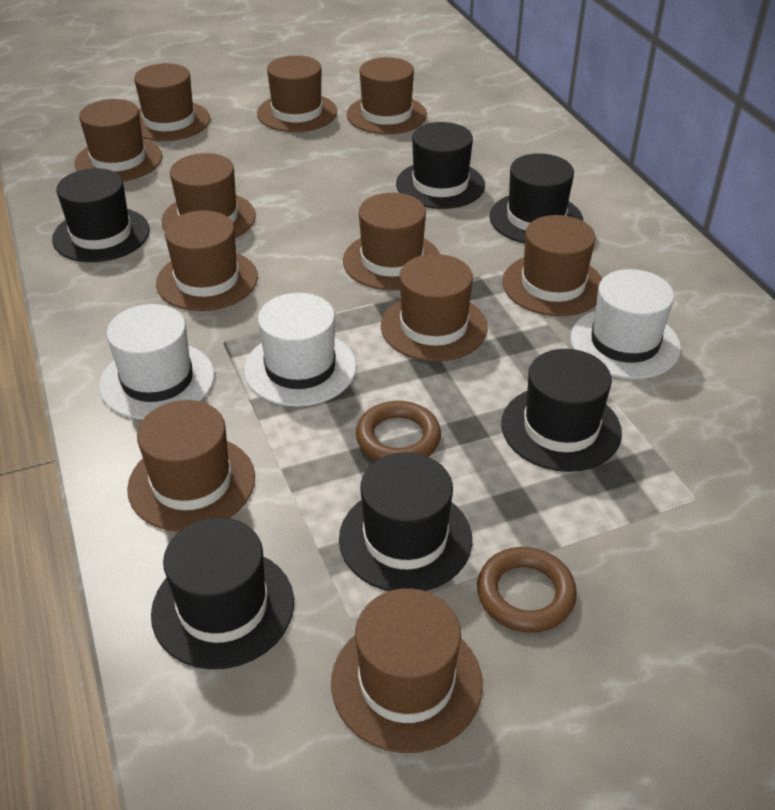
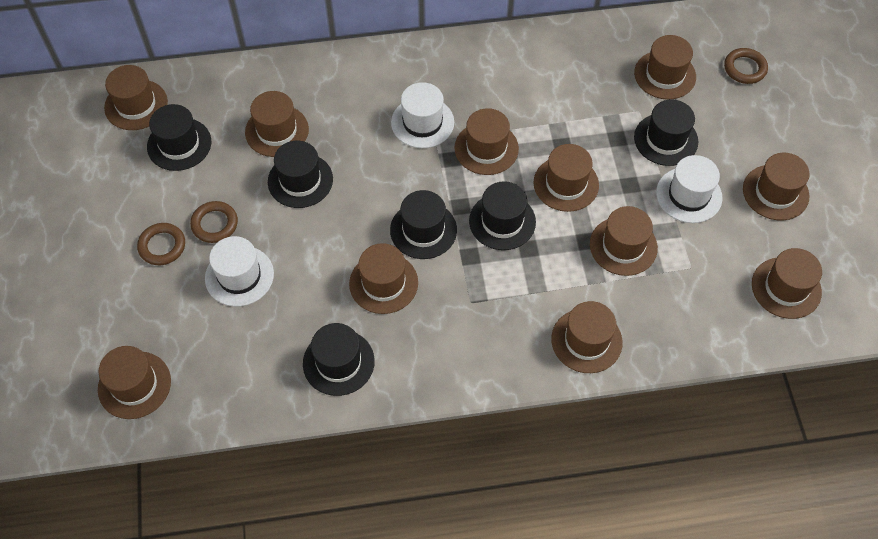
brown ring: [356,401,441,461] [477,547,577,633] = 2 -> [137,223,185,265] [190,201,238,243] [724,48,768,84] = 3

